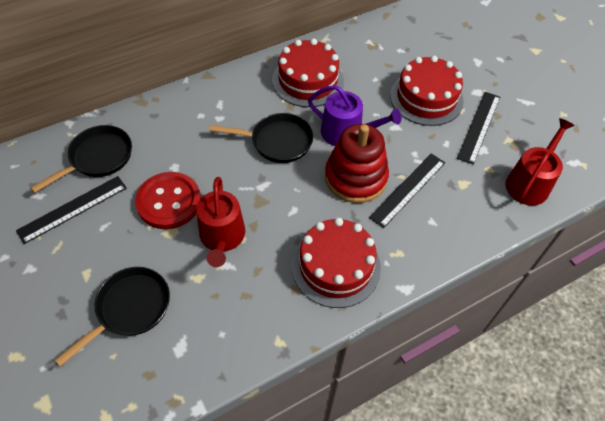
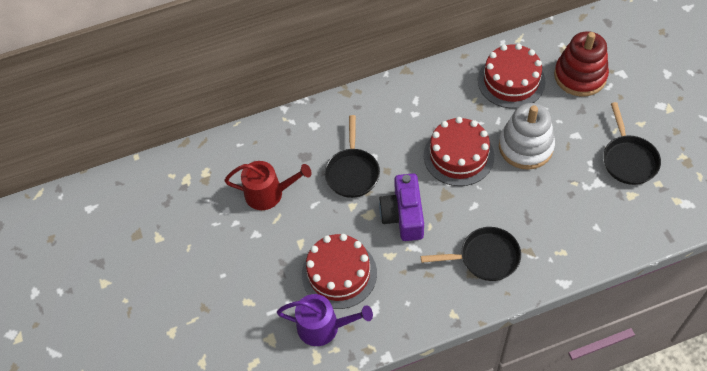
black ruler: [16,176,127,244] [369,154,445,228] [457,92,500,165] = 3 -> none = 0
purple camera: none = 0 -> [379,173,424,241] = 1
red button: [135,172,201,229] = 1 -> none = 0
red watering can: [196,177,245,267] [506,118,575,206] = 2 -> [224,161,312,210] = 1
white stacking toy: none = 0 -> [499,103,555,170] = 1

